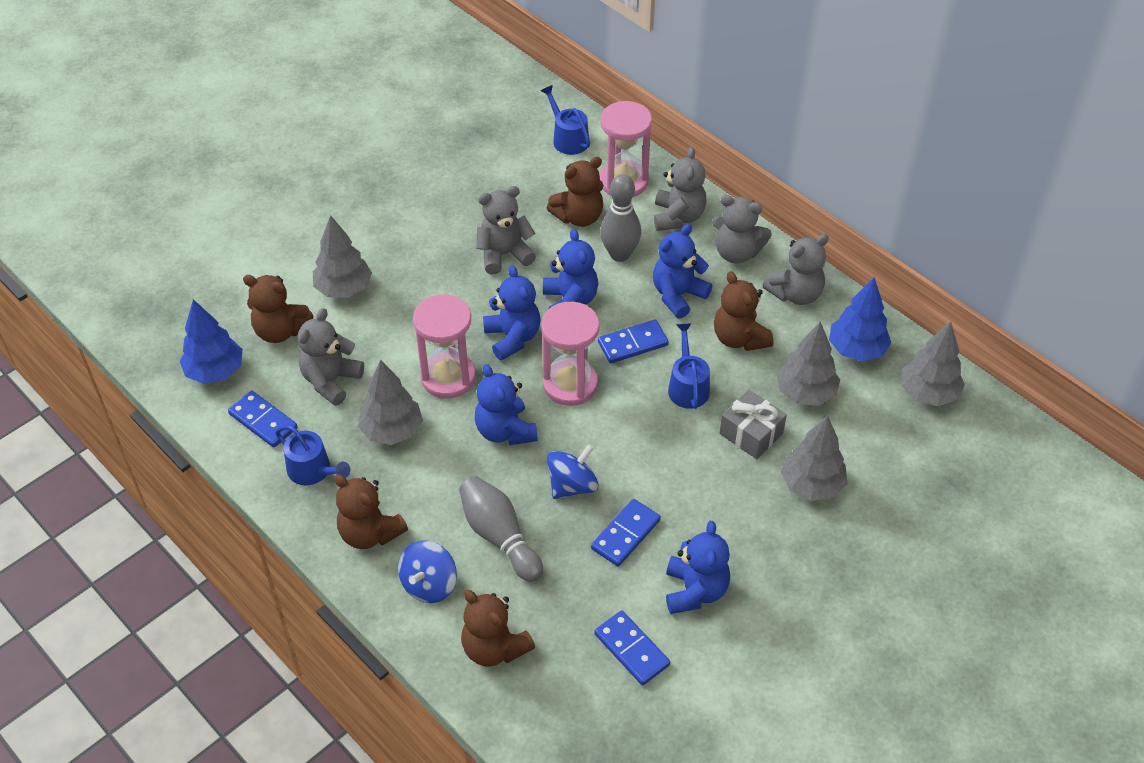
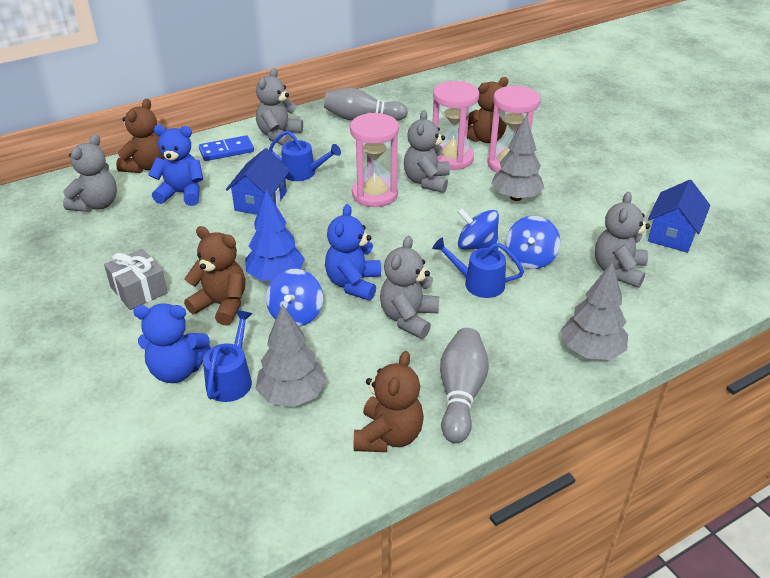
blue domino: [228,391,298,448] [591,499,661,566] [594,610,670,685] [598,320,669,364] = 4 -> [199,135,254,161] = 1
blue house: none = 0 -> [226,148,290,215] [648,180,710,253] = 2
blue spinning top: [398,540,457,603] [547,444,599,499] = 2 -> [266,269,323,327] [457,208,499,250] [506,216,560,269] = 3
blue teddy bear: [475,364,538,445] [483,265,541,360] [543,229,598,309] [653,224,712,319] [666,521,730,614] = 5 -> [133,303,210,383] [148,125,203,206] [325,204,381,301] = 3
blue tree: [180,299,242,384] [829,277,891,362] = 2 -> [245,190,305,281] = 1
brown teddy bear: [243,275,313,343] [334,474,408,549] [461,590,535,667] [547,157,604,227] [714,271,773,351] = 5 -> [116,99,165,173] [184,226,245,326] [354,351,424,452] [458,77,508,143] = 4
grey tree: [313,215,372,298] [358,360,423,445] [777,321,840,406] [781,416,848,501] [902,321,965,406] = 5 -> [256,304,327,407] [491,115,544,201] [561,261,628,360] = 3

